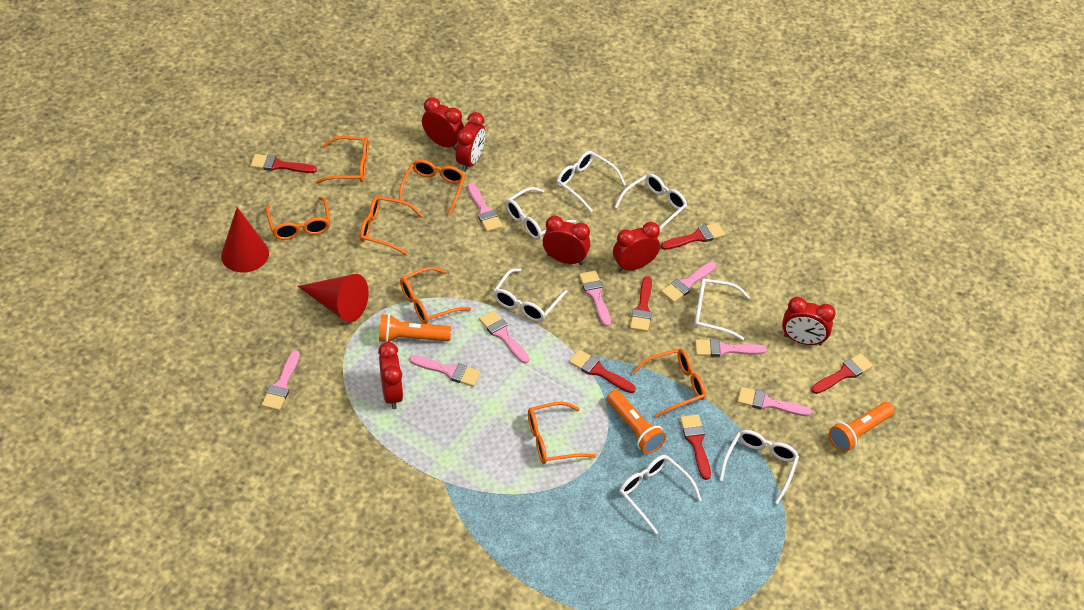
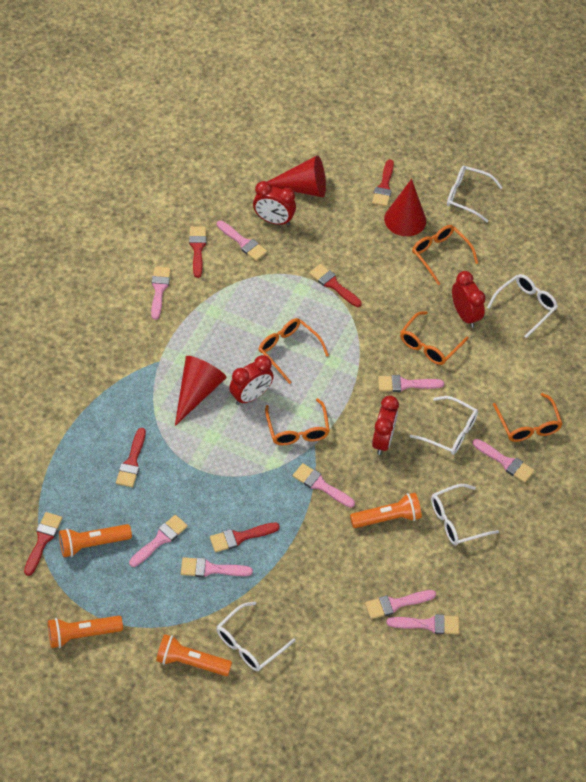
orange flashlight: [379,314,451,342] [607,390,666,454] [829,402,895,452] = 3 -> [48,616,123,648] [59,524,132,557] [156,634,232,676] [350,493,422,528] = 4
orange glasses: [266,197,330,240] [316,136,369,184] [360,196,423,255] [398,159,465,216] [400,267,471,324] [528,401,596,464] [632,349,706,418] = 7 -> [259,318,329,384] [265,398,330,445] [400,311,469,365] [412,225,478,285] [493,393,563,442] = 5
pink brush: [262,350,300,411] [409,355,481,387] [467,183,503,232] [479,310,530,363] [579,271,611,327] [661,261,717,303] [695,339,767,357] [738,387,812,416] = 8 -> [129,515,188,567] [151,266,171,320] [181,557,253,577] [217,220,267,261] [293,463,355,508] [365,590,436,619] [378,375,444,392] [386,614,459,634] [472,439,535,483] = 9
red clock: [378,342,403,409] [422,97,464,150] [456,112,485,172] [543,215,590,265] [613,222,660,272] [782,297,835,346] = 6 -> [229,355,274,405] [253,181,296,226] [372,396,399,455] [452,271,486,328] = 4
red cone: [221,207,269,273] [298,274,369,322] = 2 -> [175,356,227,426] [267,155,326,197] [384,179,426,236] = 3
white glasses: [493,268,567,322] [506,187,576,240] [557,151,626,212] [615,173,687,230] [619,455,702,534] [694,278,750,340] [719,430,799,504] = 7 -> [217,602,295,671] [410,396,478,455] [431,484,500,546] [447,166,503,222] [487,274,558,338] = 5

